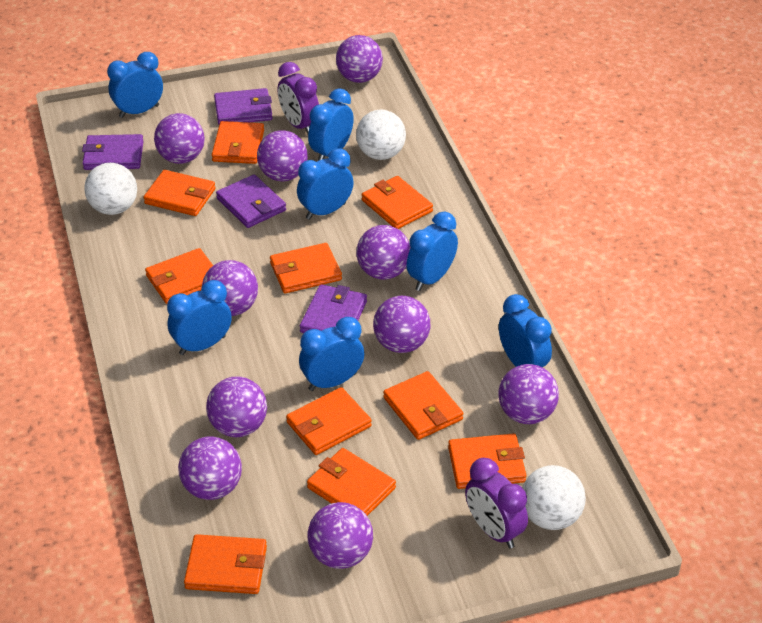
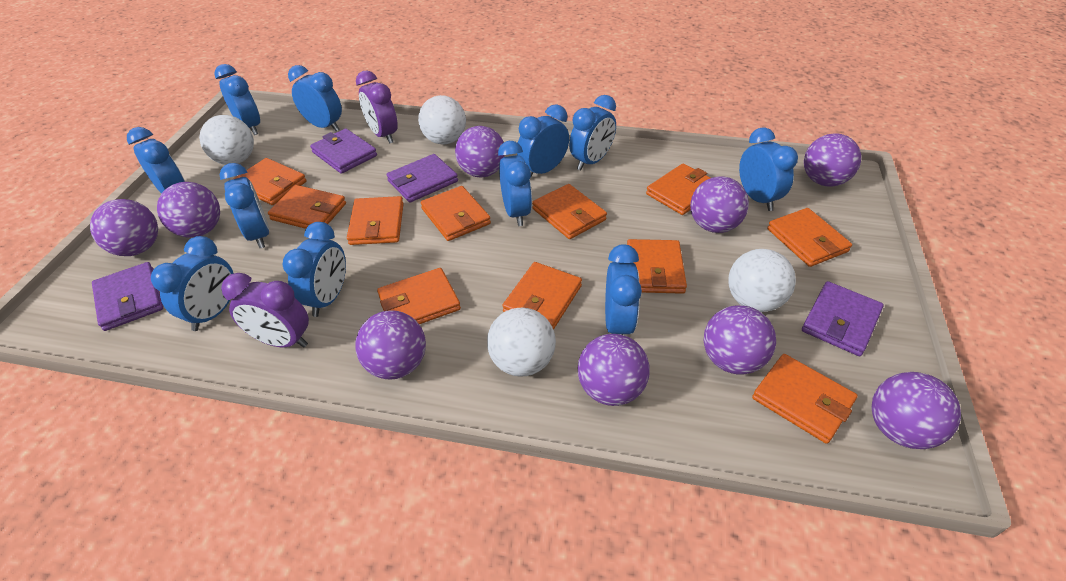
blue clock: [107,52,163,118] [167,280,232,355] [297,148,354,220] [299,317,364,391] [308,88,354,161] [407,212,458,291] [499,294,552,367] = 7 -> [127,127,185,194] [151,236,234,331] [214,64,260,135] [220,163,269,248] [283,222,346,317] [288,65,342,131] [498,141,532,226] [517,104,569,176] [569,95,616,171] [605,244,642,335] [739,128,798,211] = 11
orange wallet: [143,170,216,216] [145,248,213,304] [184,534,267,594] [212,121,264,164] [270,243,342,293] [286,387,372,455] [307,448,396,516] [362,176,433,229] [383,371,463,440] [448,433,526,489] = 10 -> [232,158,307,205] [268,185,346,229] [347,196,404,245] [377,268,461,324] [421,186,491,241] [502,262,582,330] [532,184,607,239] [627,239,687,294] [646,163,710,215] [752,354,858,444] [767,208,852,267] = 11
purple ball: [154,113,205,164] [178,436,242,500] [202,260,258,316] [206,376,267,437] [257,130,308,181] [308,502,373,569] [336,35,383,83] [356,225,411,280] [373,296,431,353] [499,364,559,424] = 10 -> [90,199,158,256] [157,182,220,237] [355,310,426,380] [455,126,505,177] [578,334,650,406] [690,176,749,233] [704,305,776,375] [804,133,861,186] [871,372,961,449] = 9
white ball: [84,163,137,215] [356,110,406,160] [522,465,586,530] = 3 -> [199,115,254,165] [418,95,466,144] [487,308,556,377] [728,249,796,312] = 4

